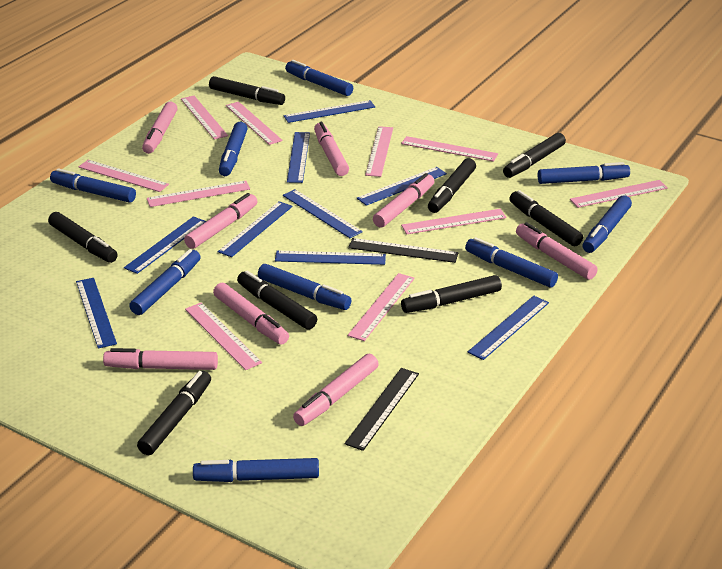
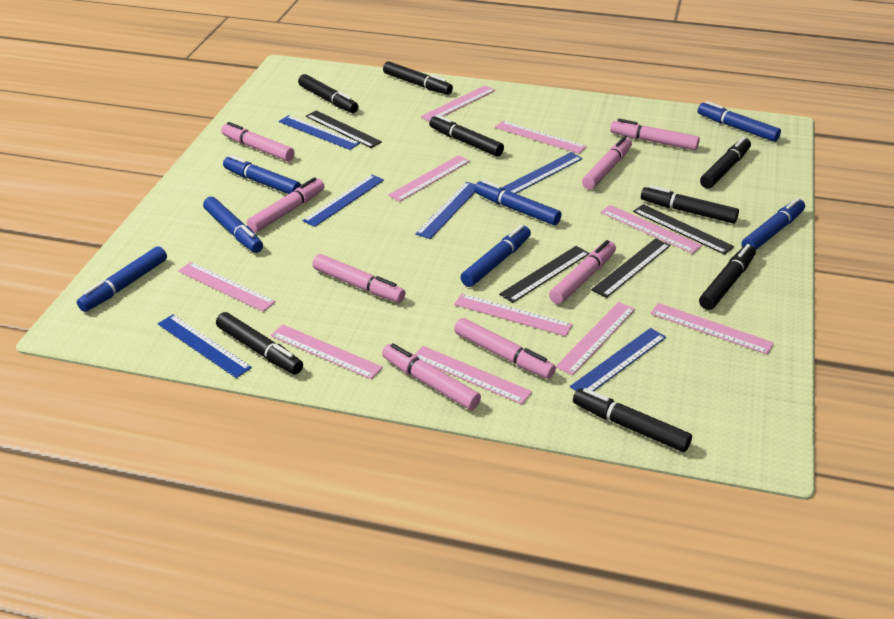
black ruler: [345,368,419,451] [348,238,459,263] = 2 -> [306,111,382,148] [499,246,589,303] [591,238,670,298] [633,204,734,255] = 4
blue marker: [50,168,136,203] [129,249,201,315] [193,458,319,482] [219,121,247,176] [258,264,352,310] [285,60,353,96] [465,237,558,288] [538,162,630,184] [583,195,632,253] = 9 -> [77,246,167,312] [203,197,263,253] [223,155,301,194] [460,225,531,287] [474,180,561,225] [698,101,781,142] [741,198,805,250] = 7
blue ruler: [76,278,117,348] [124,216,206,274] [218,201,293,257] [275,251,386,265] [283,189,363,238] [284,100,375,123] [287,132,310,183] [357,167,447,206] [468,296,549,360] = 9 -> [158,315,252,378] [279,115,360,150] [302,175,384,227] [415,182,476,239] [502,152,583,194] [570,328,666,391] = 6

